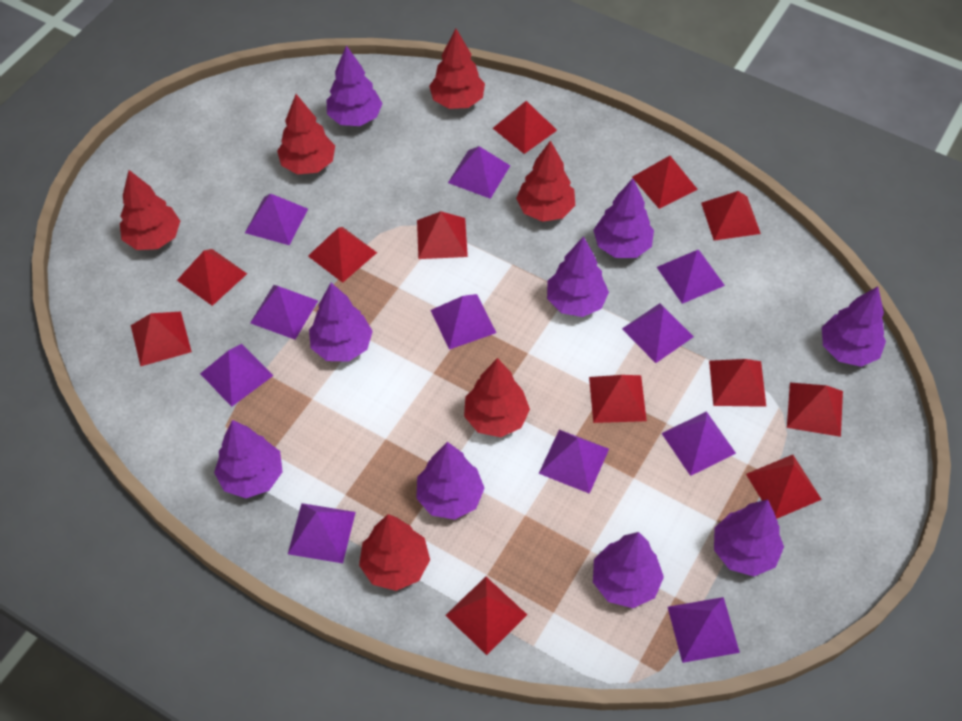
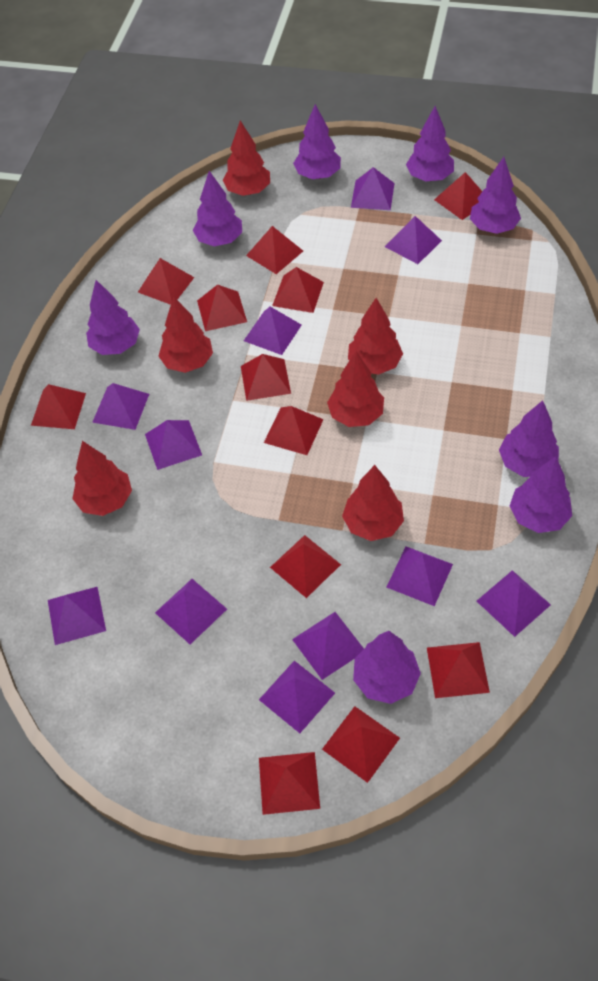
purple tree: [214,420,283,498] [309,283,373,362] [327,45,383,126] [416,442,485,520] [547,236,609,317] [593,532,664,608] [594,178,654,258] [714,499,784,576] [822,286,886,367] = 9 -> [86,280,140,355] [193,171,242,246] [293,104,341,179] [353,631,421,704] [406,106,454,181] [470,157,521,234] [499,400,559,477] [510,456,572,533] = 8

